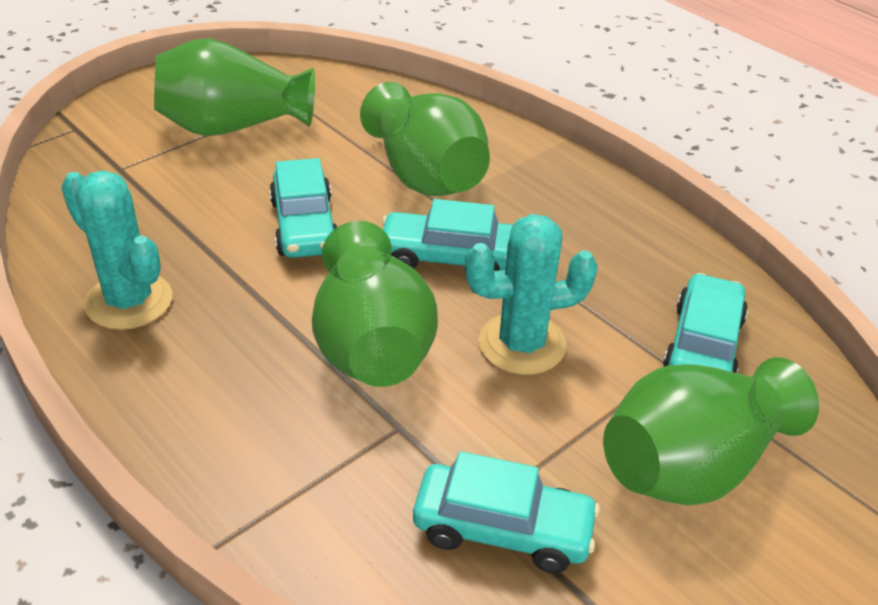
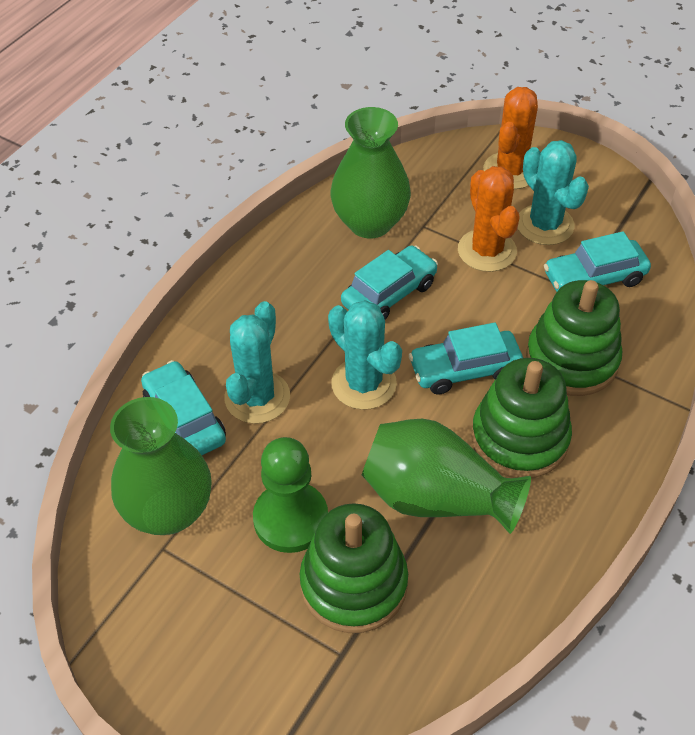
green pawn: none = 0 -> [253,437,328,553] = 1
green stacking toy: none = 0 -> [300,503,408,633] [471,358,572,478] [526,280,622,396] = 3
green vase: [154,38,315,136] [312,221,438,387] [360,82,490,196] [603,357,819,505] = 4 -> [110,397,212,535] [331,107,411,238] [362,419,531,534] = 3
orange cactus: none = 0 -> [458,166,520,272] [483,87,538,189] = 2
turquoise cactus: [61,171,172,330] [465,214,598,375] = 2 -> [225,301,290,424] [328,300,402,410] [518,140,589,245] = 3

